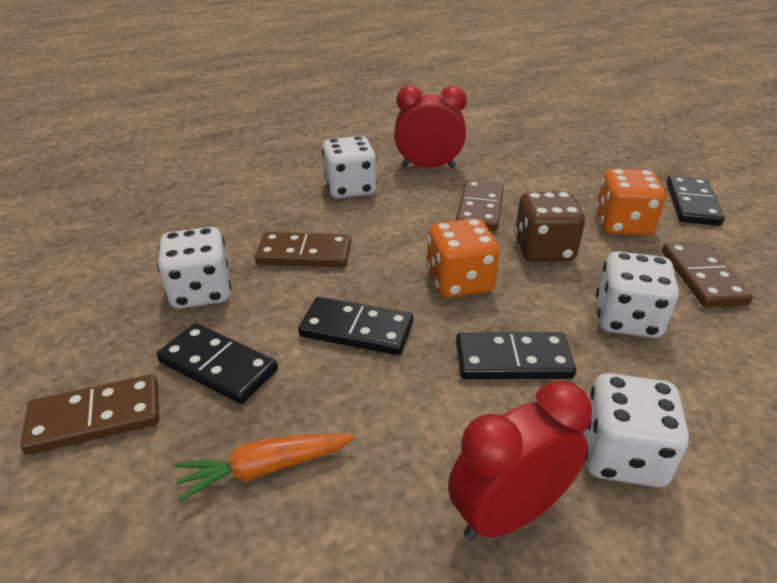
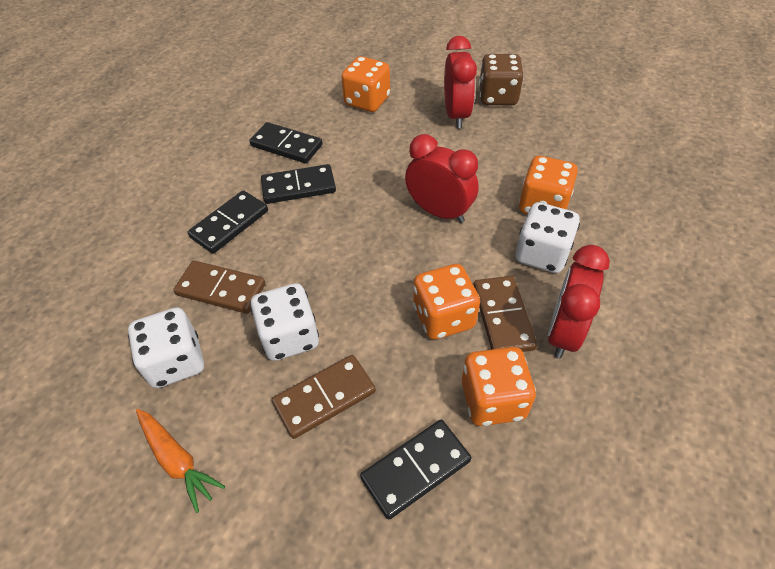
brown domino: [20,374,159,455] [255,232,351,267] [456,180,504,231] [662,241,753,307] = 4 -> [173,261,265,314] [272,355,376,439] [473,276,537,352] = 3
orange dice: [426,218,500,298] [596,169,666,236] = 2 -> [341,56,390,112] [413,264,480,340] [462,347,536,426] [519,156,578,214] = 4
red clock: [395,85,467,168] [448,381,592,540] = 2 -> [405,134,479,223] [444,36,477,128] [548,245,610,358] = 3
white dice: [157,227,231,309] [322,136,377,198] [584,373,689,487] [596,251,679,338] = 4 -> [128,307,204,388] [250,283,319,361] [516,202,580,273] = 3

